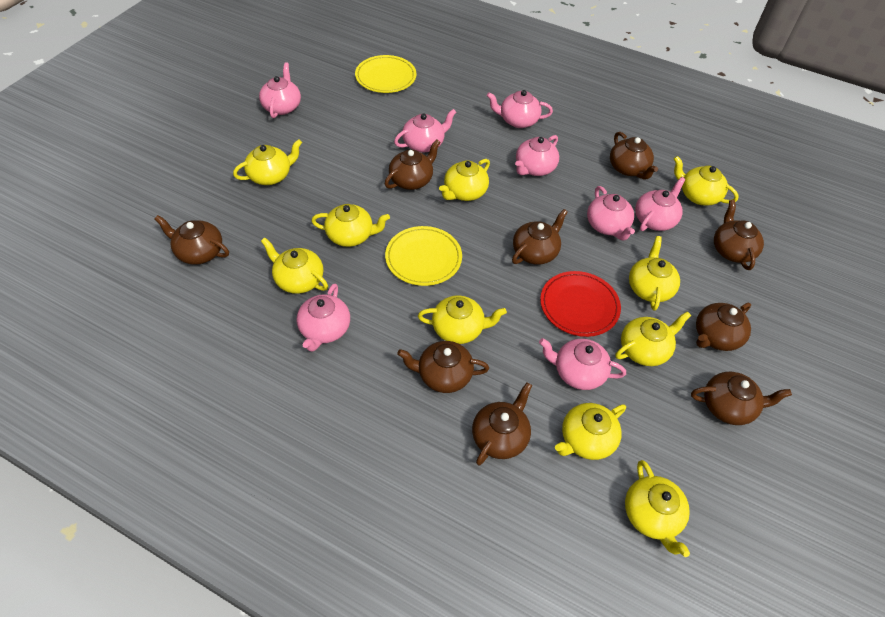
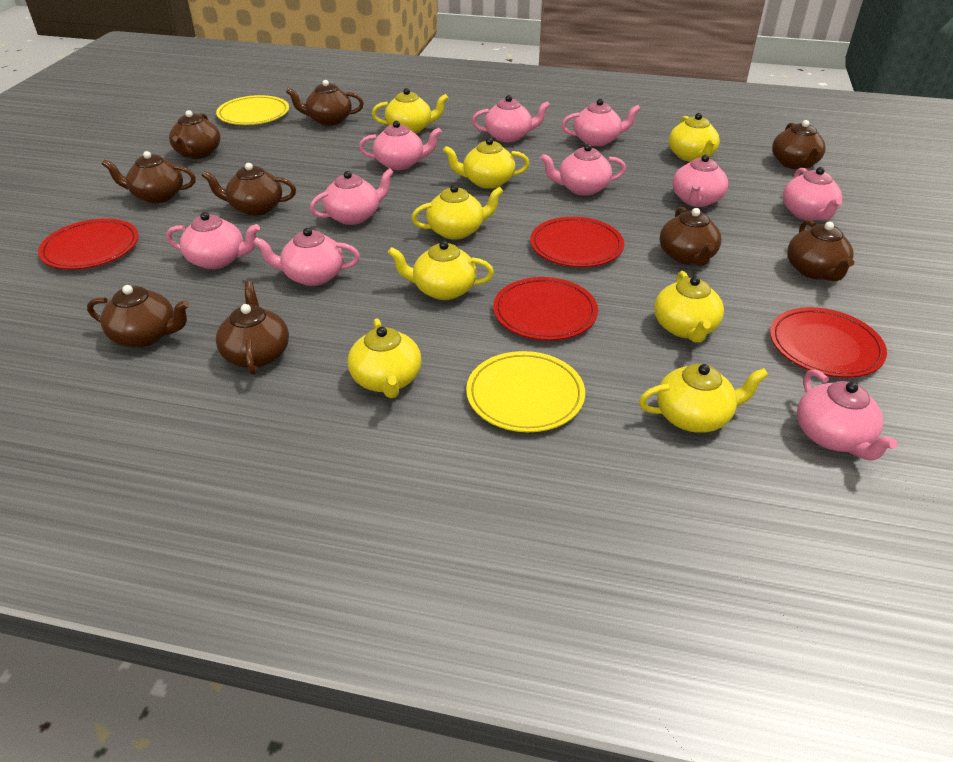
pink teapot: [259,62,301,118] [297,284,350,352] [394,109,456,153] [487,90,553,128] [515,135,559,176] [539,338,626,390] [587,186,635,241] [635,177,685,231] = 8 -> [166,212,260,269] [253,228,360,286] [310,168,394,225] [359,121,442,170] [472,95,550,142] [540,144,626,196] [561,99,641,146] [672,154,728,207] [783,167,842,221] [797,370,898,460] = 10
red plate: [540,271,621,337] = 1 -> [38,219,139,270] [493,277,598,341] [530,217,624,267] [770,307,887,378] = 4
yellow teapot: [233,139,302,185] [261,237,328,294] [312,204,390,247] [418,295,507,344] [439,159,490,201] [555,403,626,460] [615,311,691,366] [625,460,690,557] [629,236,680,311] [673,156,739,206] = 10 -> [348,318,422,398] [372,88,448,134] [388,241,494,300] [411,185,503,240] [443,138,530,189] [639,364,768,433] [654,271,724,343] [669,113,720,162] = 8

